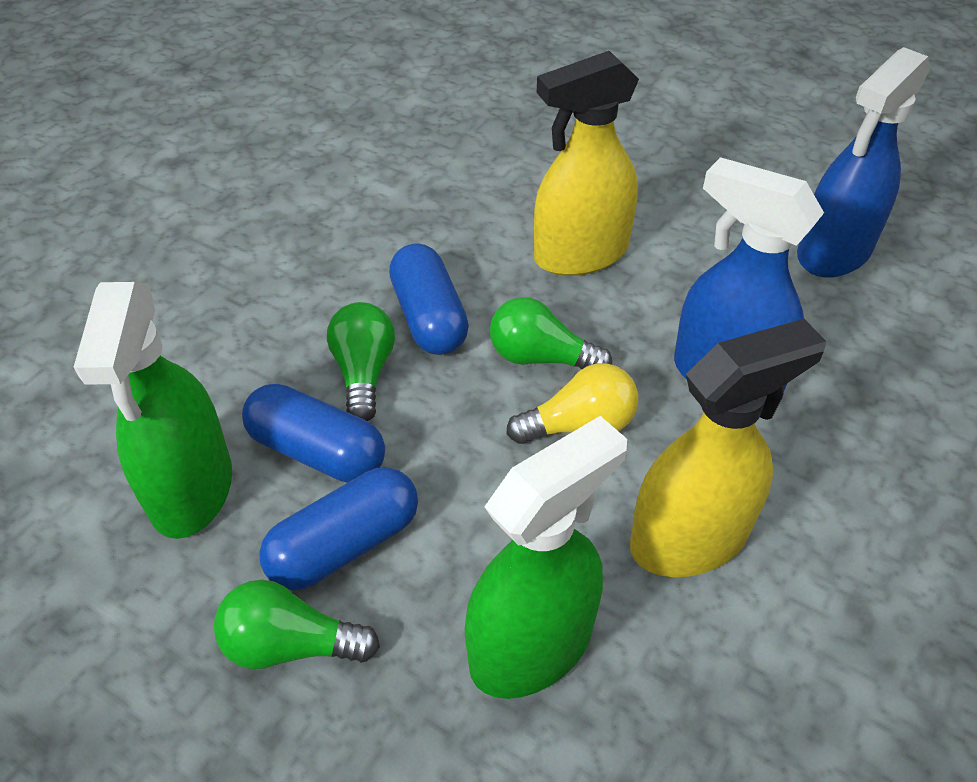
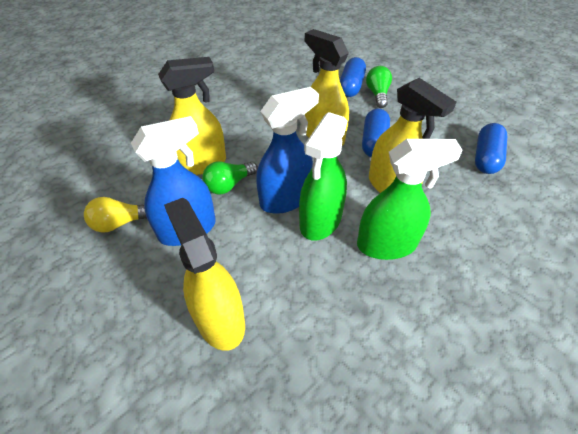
green light bulb: [214,580,380,669] [327,302,395,421] [490,297,612,369] = 3 -> [202,161,258,194] [366,66,392,108] = 2
yellow spray bottle: [534,51,639,276] [630,319,826,577] = 2 -> [158,57,226,175] [164,198,245,351] [305,29,349,146] [369,78,456,193] = 4

